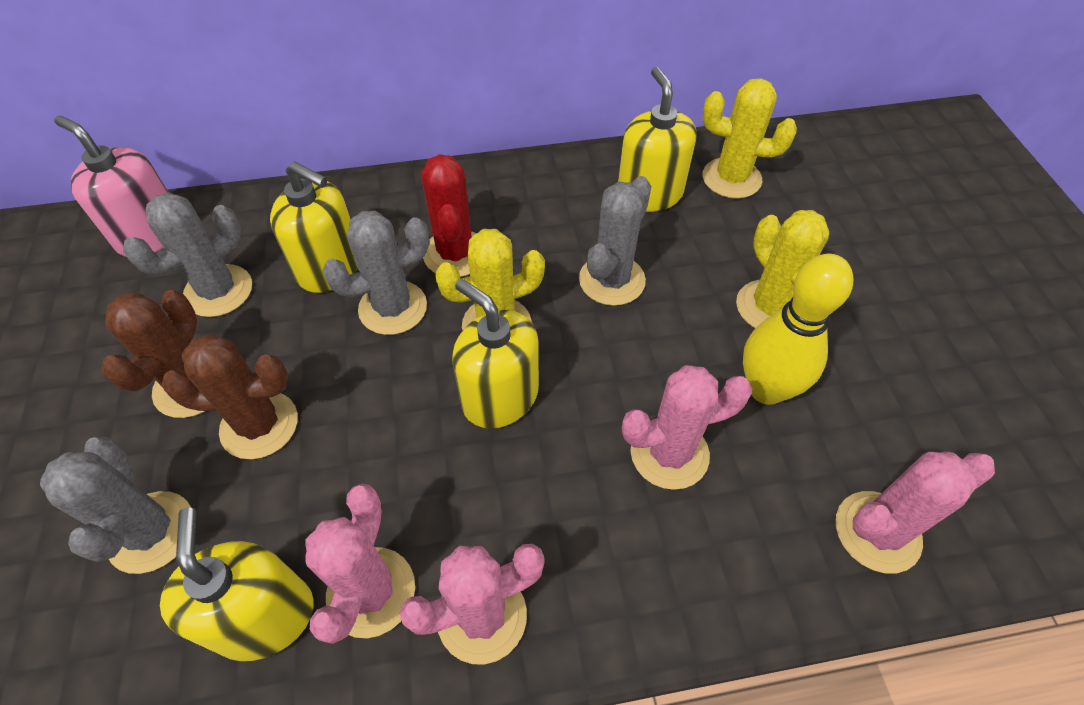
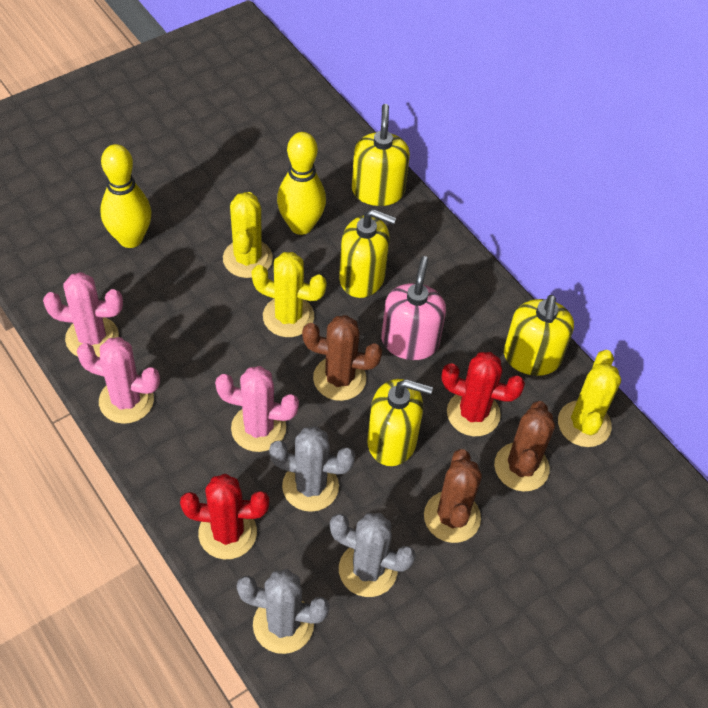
brown cactus: [102,290,205,418] [162,334,298,459] = 2 -> [302,315,382,401] [424,449,482,543] [494,401,555,492] = 3
grey cactus: [40,436,192,574] [123,192,252,317] [323,211,430,335] [579,176,652,306] = 4 -> [237,569,330,654] [269,426,355,512] [330,513,416,597] = 3
pink cactus: [305,484,415,644] [399,544,545,664] [622,365,752,490] [836,452,995,573] = 4 -> [43,272,123,357] [77,337,160,424] [215,366,299,452] = 3
red cactus: [421,154,476,277] = 1 -> [180,474,269,559] [441,352,525,436] = 2
yellow bowling pin: [743,254,853,405] = 1 -> [100,144,151,248] [277,132,326,235] = 2

